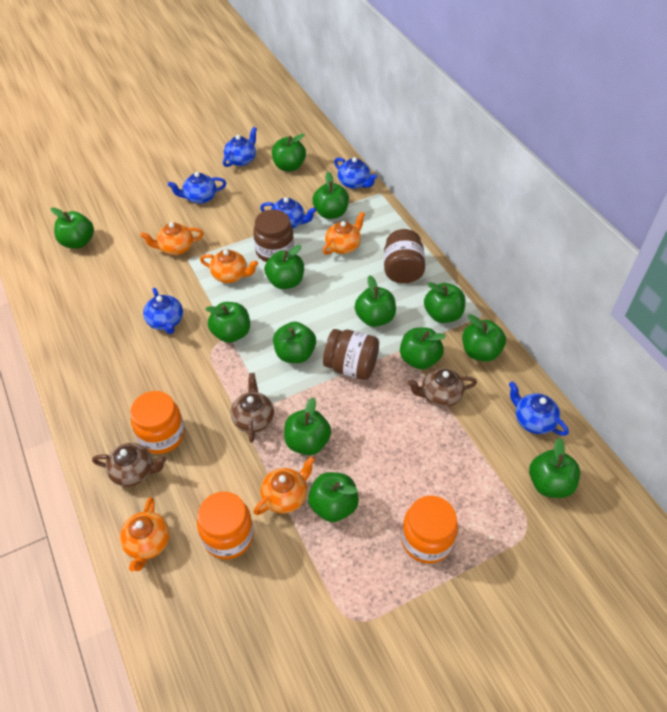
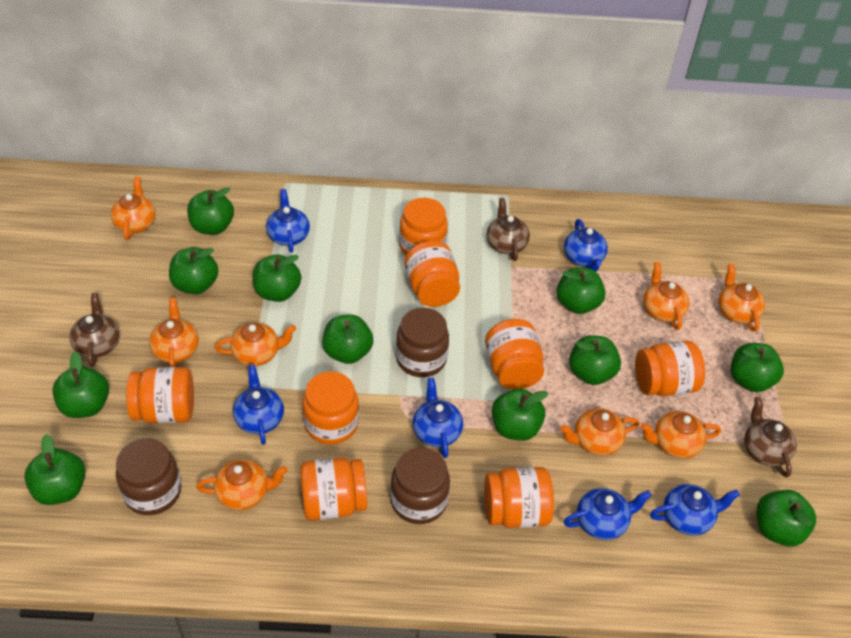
green apple: [51,207,94,249] [205,302,250,343] [265,245,304,289] [272,134,306,172] [273,322,316,363] [284,397,331,455] [308,472,359,522] [312,172,349,219] [355,275,396,327] [400,327,446,369] [424,282,465,323] [462,314,506,362] [529,438,580,498] = 13 -> [24,434,86,505] [52,351,109,418] [169,247,219,294] [187,187,234,235] [253,254,301,302] [322,314,373,364] [492,389,548,441] [557,267,606,314] [569,335,621,385] [731,343,784,392] [757,490,816,546] = 11
orange jar: [130,391,185,454] [197,492,254,559] [401,496,458,564] = 3 -> [126,367,194,423] [300,457,367,521] [303,371,359,445] [399,198,448,256] [405,240,460,307] [484,467,554,528] [485,319,544,390] [635,341,705,396] = 8
orange teapot: [120,497,170,571] [140,222,204,255] [200,250,258,283] [254,456,315,515] [323,212,365,255] = 5 -> [111,176,156,240] [149,298,199,367] [196,459,288,510] [215,322,296,366] [560,408,639,456] [640,411,721,458] [643,262,690,330] [718,264,765,332] = 8

